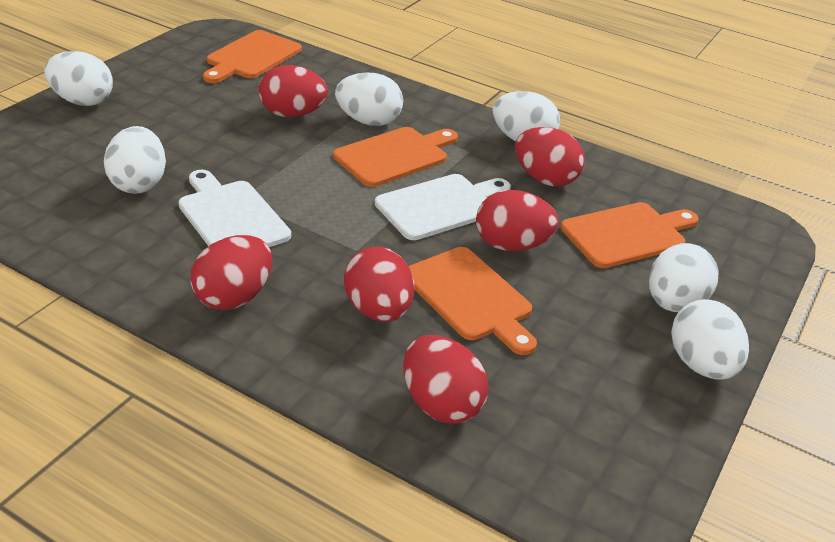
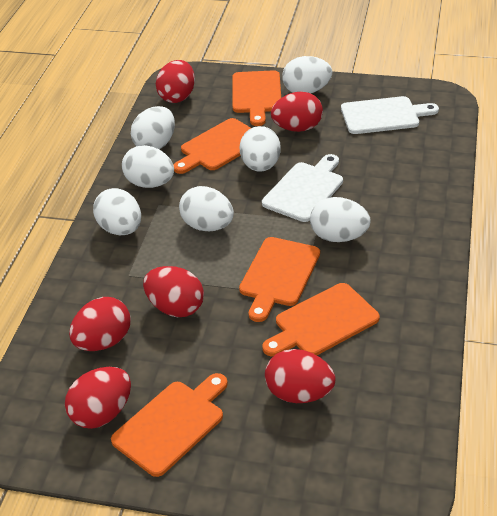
orange cutting board: [203,30,302,83] [333,127,458,187] [409,247,537,355] [560,202,699,268] = 4 -> [111,373,228,477] [173,118,251,174] [232,70,281,126] [239,237,320,322] [262,283,380,357] = 5
white egg: [44,51,113,106] [104,126,166,194] [335,72,403,126] [493,91,560,142] [649,243,718,312] [671,299,749,380] = 6 -> [93,188,141,235] [122,145,174,188] [131,106,175,149] [179,186,234,231] [240,126,281,172] [282,56,332,93] [310,197,370,242] = 7

